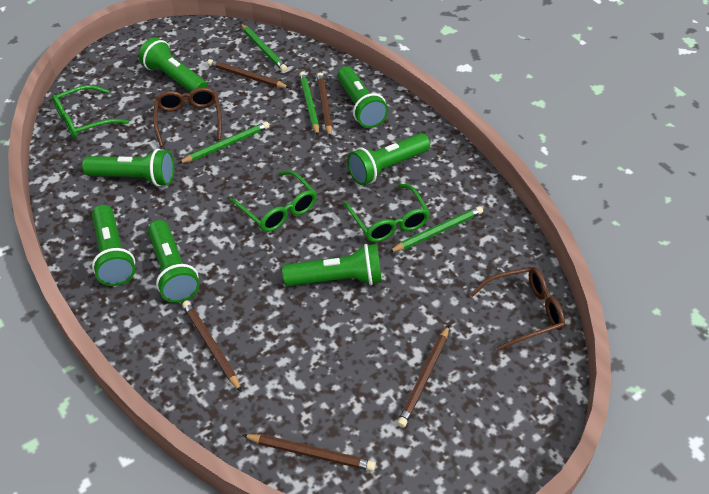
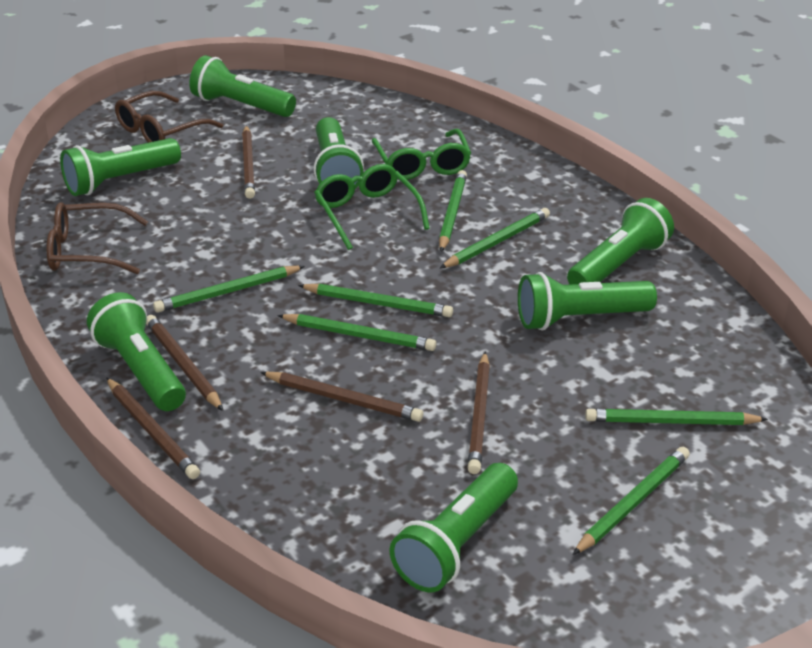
green glasses: [52,85,129,138] [229,170,317,232] [343,184,430,242] = 3 -> [314,164,430,250] [372,129,471,180] = 2
green pencil: [178,122,270,164] [241,24,287,72] [299,72,319,136] [389,206,483,252] = 4 -> [153,266,305,313] [277,314,436,351] [298,284,453,317] [439,170,467,252] [440,208,550,268] [573,447,690,555] [585,409,768,425] = 7

